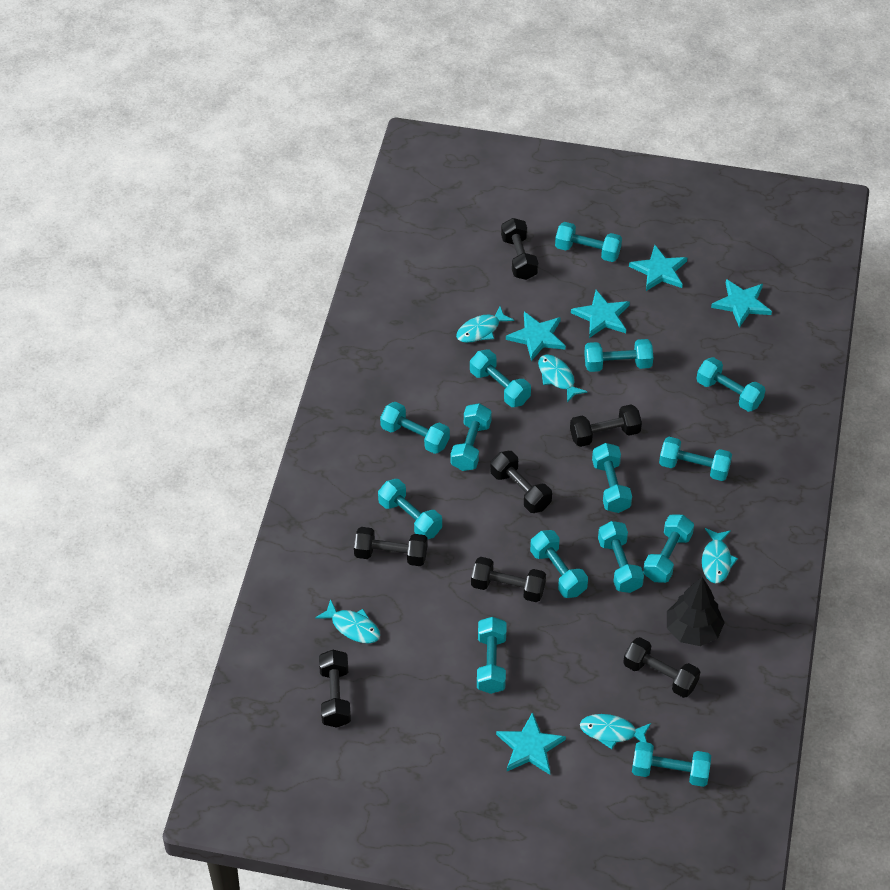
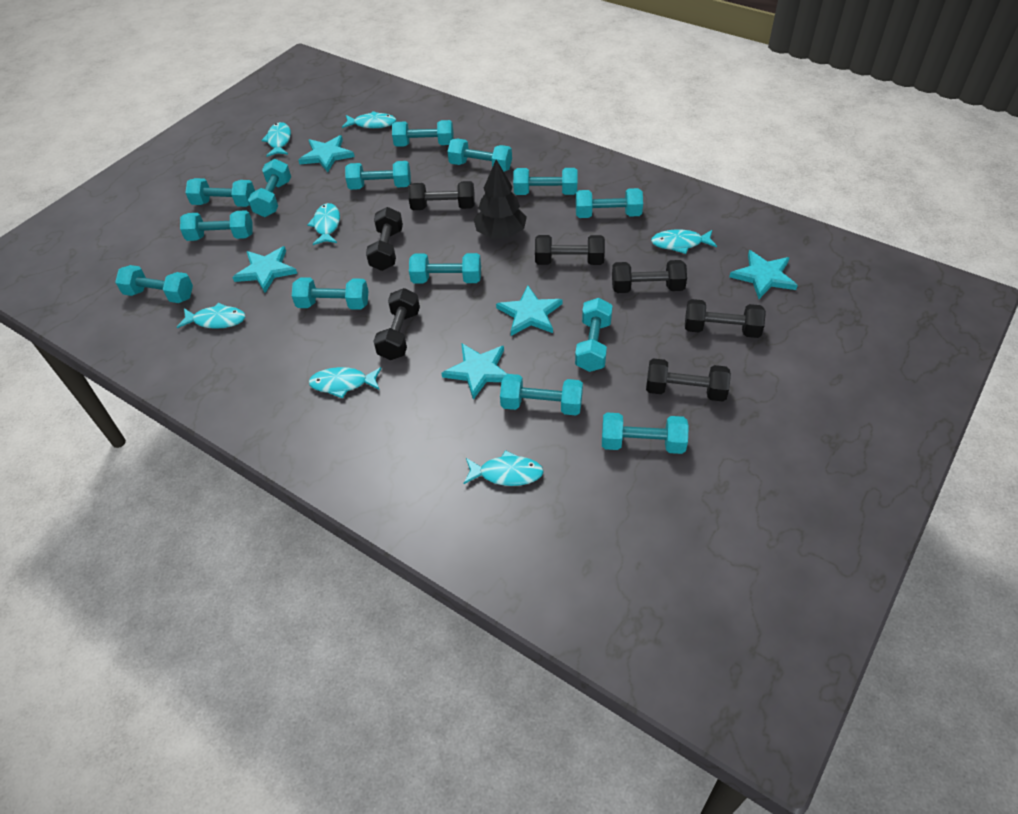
turquoise fish: [315,599,380,643] [456,306,514,343] [538,354,588,402] [580,714,651,749] [702,528,738,584] = 5 -> [177,302,245,329] [261,122,291,157] [307,203,340,245] [308,367,381,399] [342,111,396,128] [463,450,544,486] [651,230,717,254] = 7

